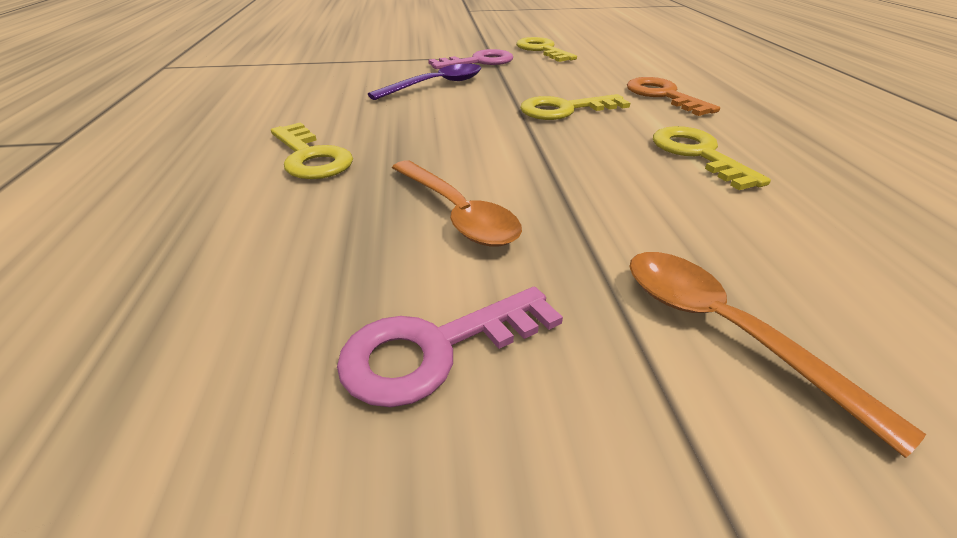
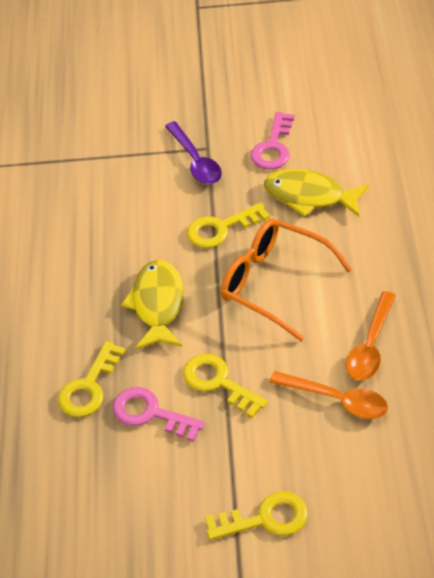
orange glasses: none = 0 -> [221,218,353,341] = 1
orange key: [627,77,720,116] = 1 -> none = 0
yellow fish: none = 0 -> [121,260,184,350] [264,169,369,217] = 2

